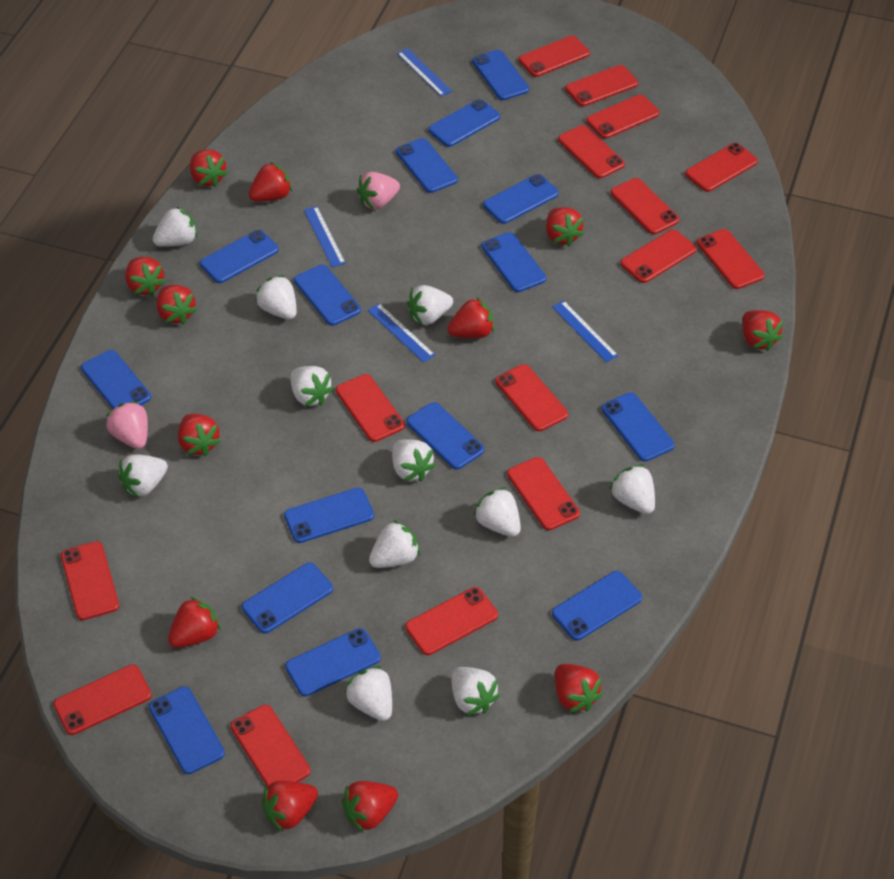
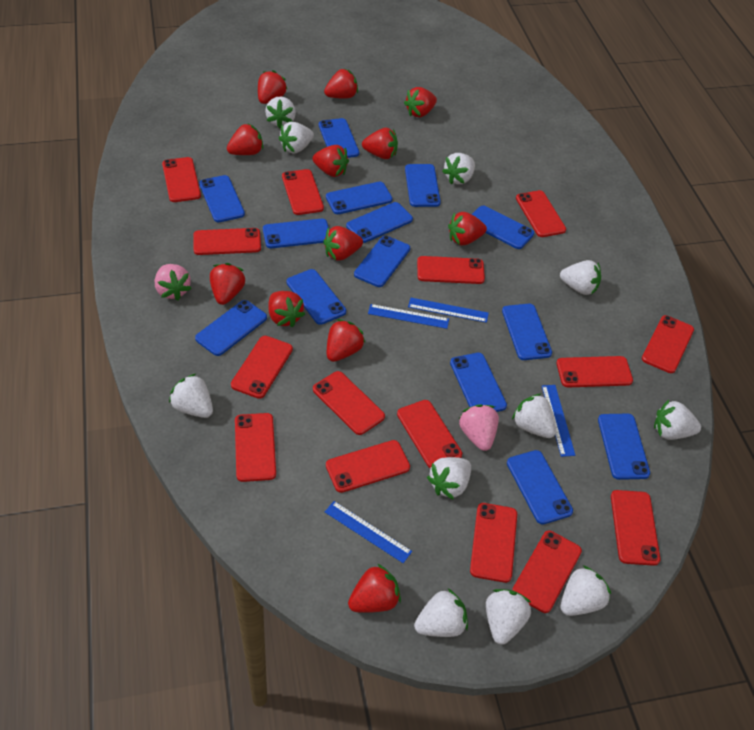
blue phone: [81,350,151,409] [149,686,225,774] [200,230,279,283] [242,563,333,634] [284,488,374,543] [285,628,381,696] [294,265,361,326] [396,138,458,193] [407,402,484,470] [428,99,500,147] [472,50,529,100] [482,232,546,292] [483,174,559,224] [552,571,642,641] [601,392,675,462] = 15 -> [195,300,267,356] [199,175,245,222] [263,219,329,248] [286,269,346,325] [319,118,359,158] [326,182,393,214] [346,202,413,243] [354,236,410,287] [405,164,441,207] [450,353,507,412] [472,206,534,249] [502,304,552,360] [507,450,573,525] [598,414,650,480] = 14

